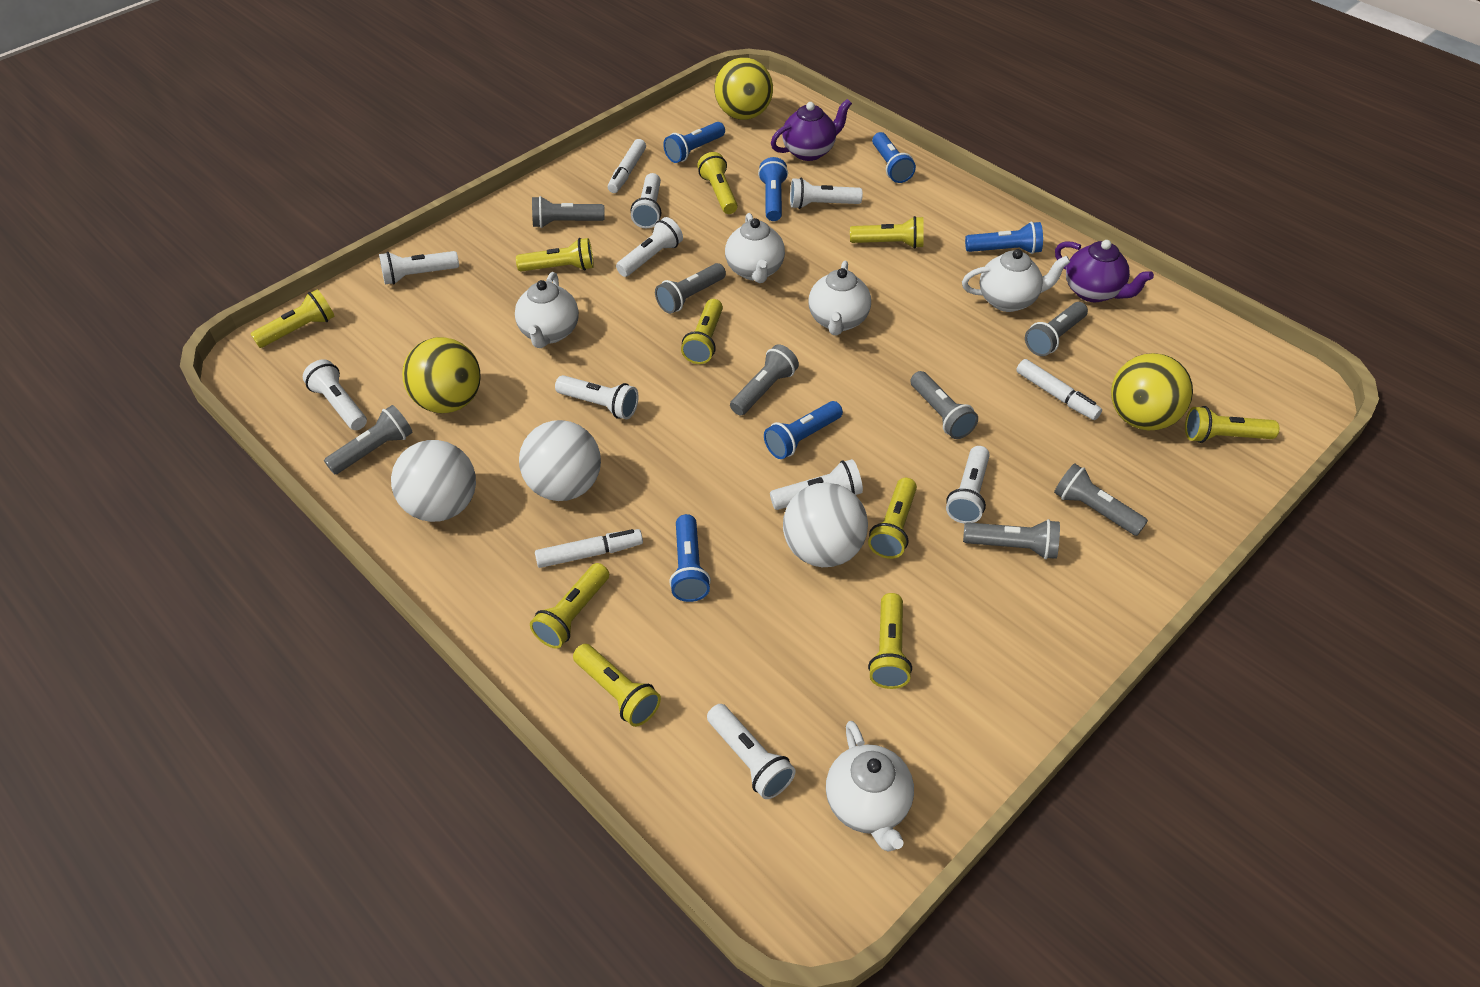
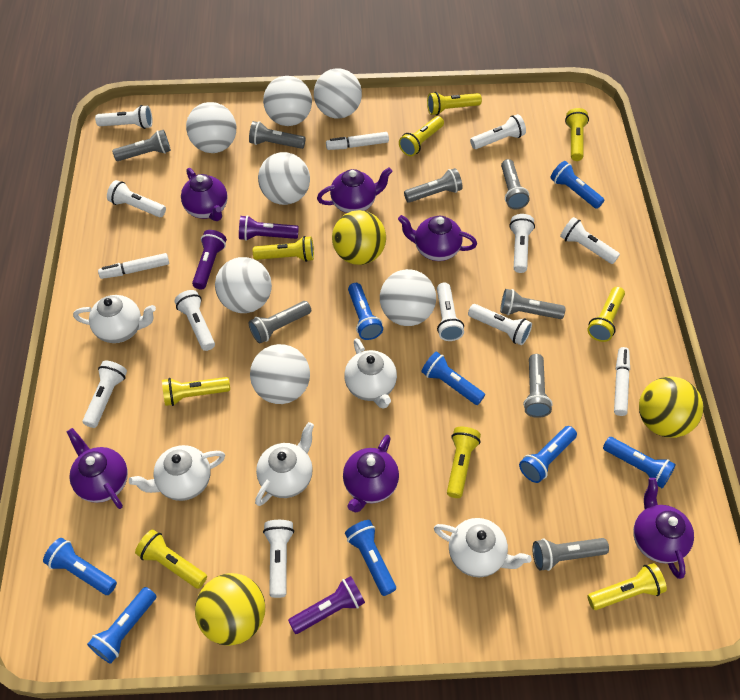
blue flashlight: [663,122,725,163] [669,514,711,602] [758,157,788,221] [764,401,843,459] [872,132,916,183] [965,222,1043,254] = 6 -> [43,538,117,595] [87,587,157,664] [345,520,396,596] [348,283,383,340] [421,352,485,405] [519,426,577,483] [550,161,604,209] [603,437,676,489] = 8
purple flashlight: none = 0 -> [192,230,227,290] [239,215,299,241] [288,576,365,634] = 3
purple teapot: [771,99,852,161] [1055,240,1154,302] = 2 -> [67,428,128,509] [181,168,228,221] [317,167,392,213] [343,435,399,513] [398,215,477,261] [633,478,694,579] = 6
white ball: [391,440,476,522] [519,420,601,501] [783,483,868,567] = 3 -> [186,102,236,153] [215,257,272,313] [250,344,310,404] [258,152,310,205] [263,76,312,126] [314,68,362,119] [380,269,436,326] = 7
white flashlight: [303,359,367,430] [379,251,459,285] [555,375,639,419] [616,217,683,277] [631,173,661,228] [707,704,796,799] [770,459,863,510] [790,178,863,209] [946,446,990,523] = 9 -> [83,361,127,428] [95,105,152,129] [107,180,166,217] [174,290,215,351] [263,520,294,598] [437,283,464,341] [468,304,532,345] [470,114,526,149] [509,214,535,273] [560,217,620,264] = 10
yellow flashlight: [251,289,335,348] [516,238,594,272] [530,563,609,649] [573,644,661,727] [681,299,723,364] [697,152,738,214] [850,216,924,249] [868,478,917,559] [868,593,912,689] [1185,406,1279,443] = 10 -> [135,529,207,589] [162,377,230,406] [253,236,314,262] [399,116,444,156] [427,92,482,115] [447,427,481,498] [565,108,589,161] [587,287,625,342] [587,563,667,610] = 9

